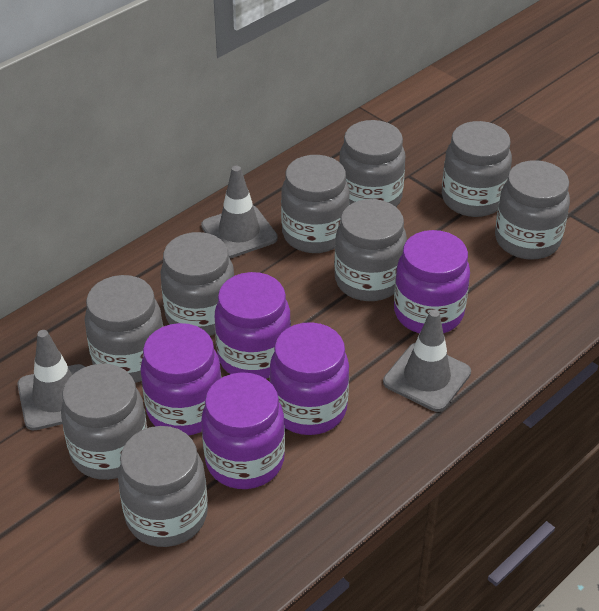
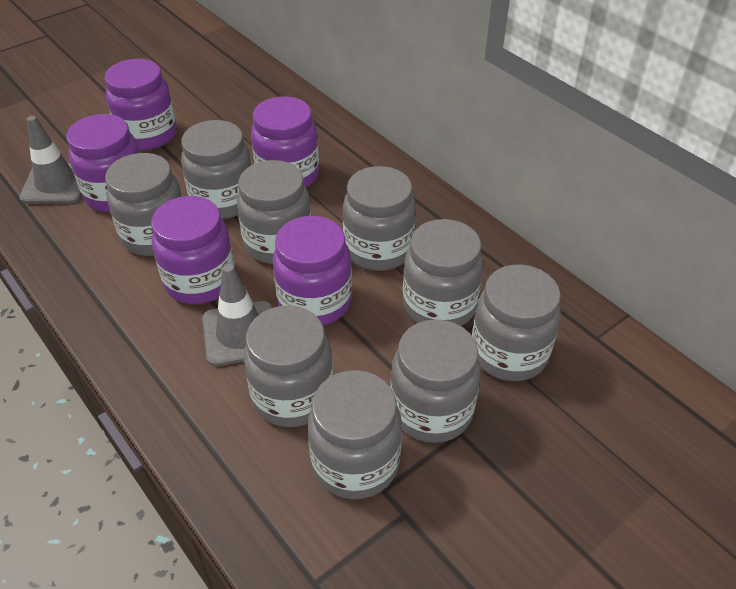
grey traffic cone: [17,330,85,430] [201,166,278,258] [383,309,471,412] = 3 -> [19,116,82,204] [202,264,272,366] = 2

